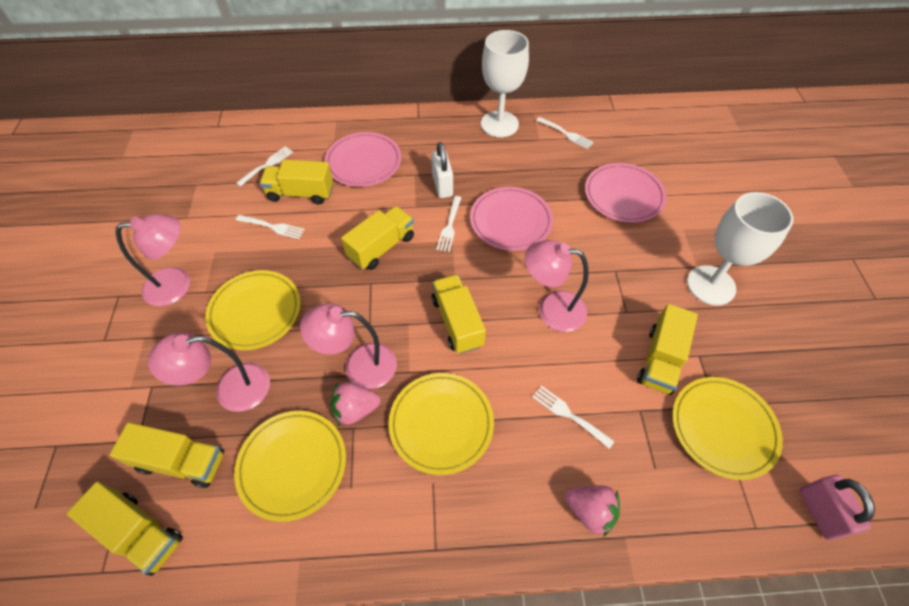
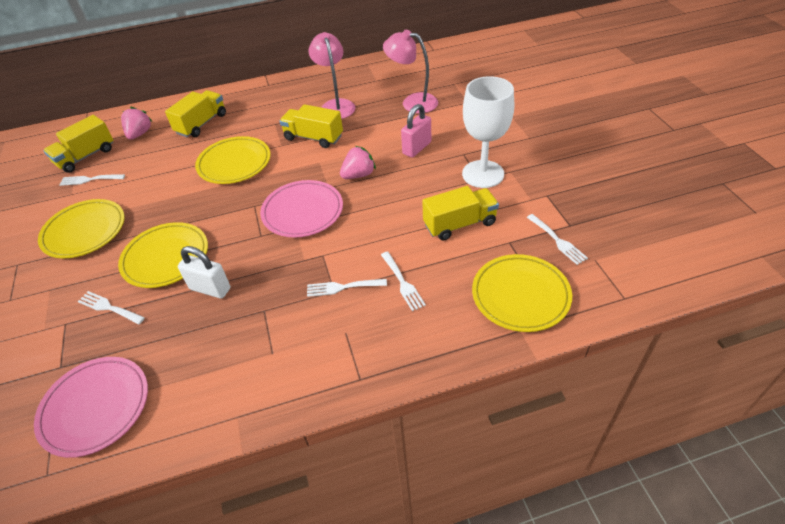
pink lamp: [116,214,190,306] [148,333,270,412] [300,303,397,389] [525,240,589,332] = 4 -> [308,32,356,119] [383,30,438,113] = 2
pink plate: [324,132,401,187] [470,187,553,251] [585,163,667,223] = 3 -> [34,357,148,458] [260,180,343,238] = 2
white goblet: [481,30,529,137] [687,192,793,305] = 2 -> [462,76,514,188] = 1
yellow truck: [67,482,183,576] [109,422,224,488] [260,159,333,205] [341,206,414,270] [432,274,486,354] [637,304,698,395] = 6 -> [43,115,114,173] [165,90,226,137] [279,104,343,148] [422,186,499,241] = 4

